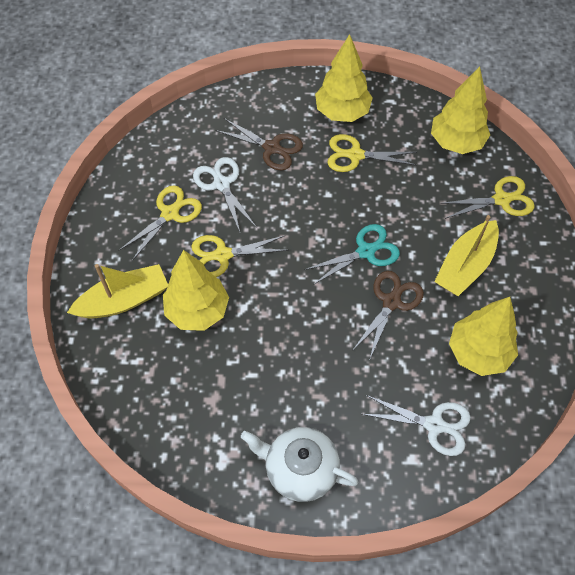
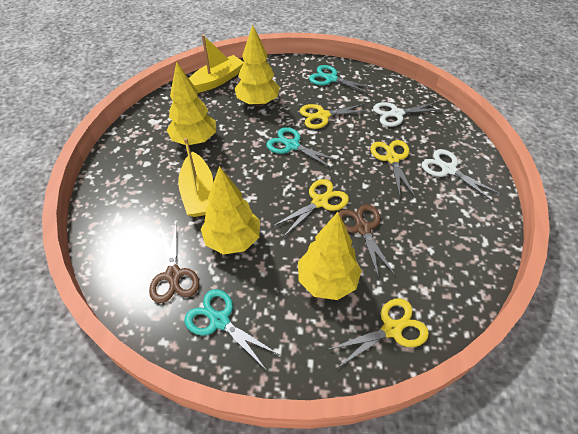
turquoise scissors: [304,224,400,285] = 1 -> [184,289,280,370] [266,127,340,169] [309,65,375,94] = 3
white teapot: [241,427,358,502] = 1 -> none = 0

